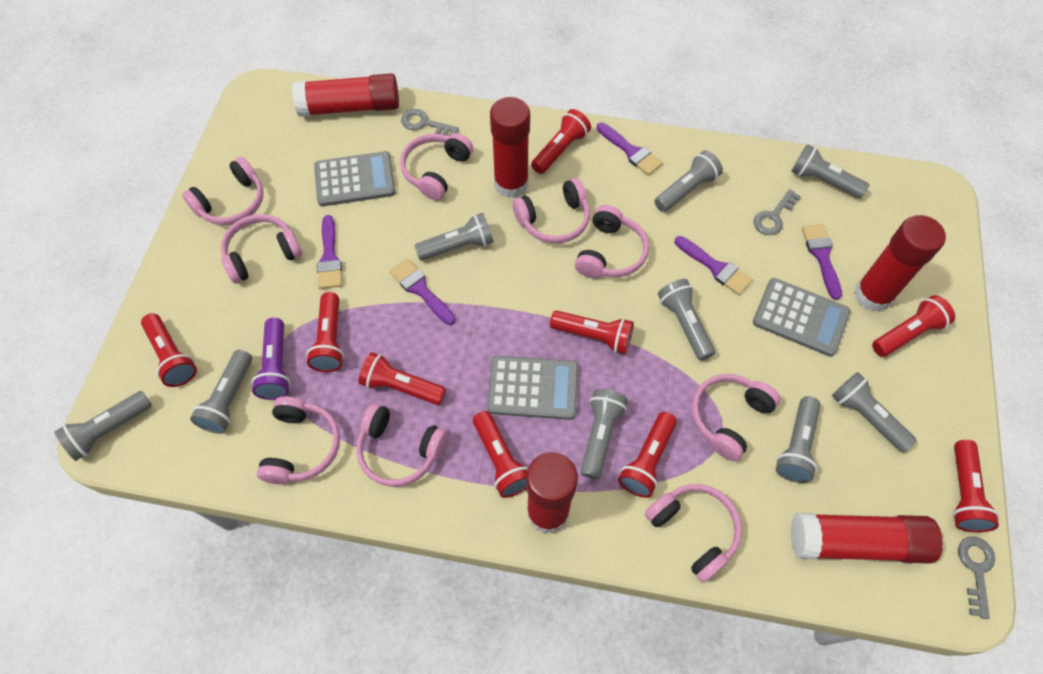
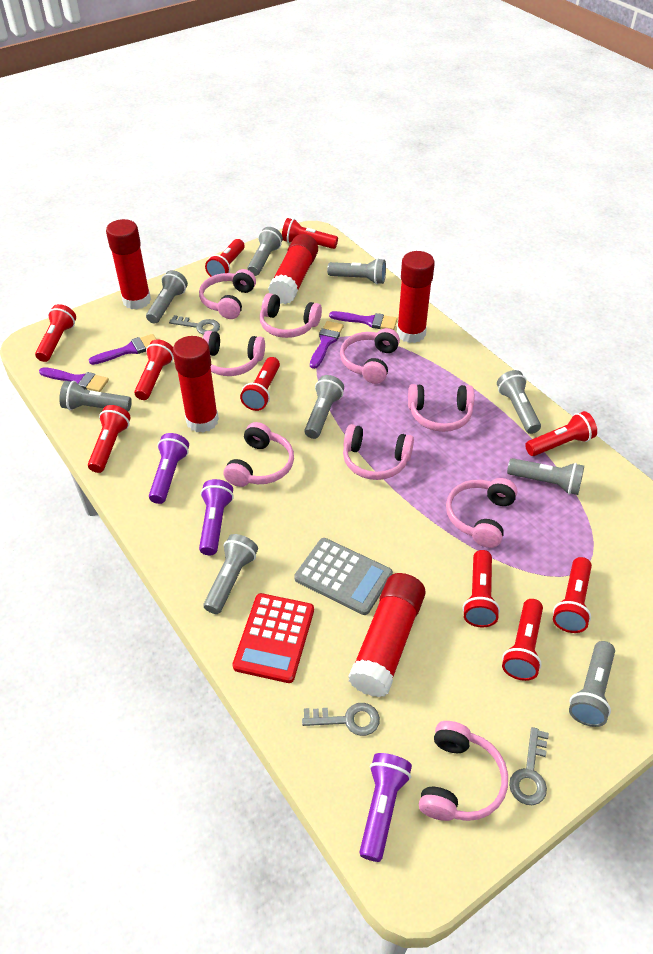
grey calculator: [314,151,395,206] [487,356,578,420] [753,278,851,357] = 3 -> [294,538,393,615] = 1
purple brush: [317,215,342,289] [390,259,456,325] [596,122,663,176] [675,236,752,295] [802,224,842,300] = 5 -> [39,367,109,392] [89,334,156,365] [310,321,344,369] [329,311,397,330] = 4
purple flashlight: [251,318,291,400] = 1 -> [149,433,189,504] [199,479,234,555] [360,753,412,862] = 3
red calculator: none = 0 -> [232,593,314,683] = 1
red flashlight: [141,313,197,387] [306,292,344,372] [358,352,446,405] [473,411,528,498] [531,109,591,174] [550,310,634,354] [618,412,677,498] [872,295,955,357] [952,440,999,532] = 9 -> [35,304,76,362] [88,405,131,473] [134,339,174,400] [205,239,245,277] [240,357,280,411] [282,218,338,249] [462,550,500,628] [502,599,543,681] [525,411,597,456] [553,557,592,633] = 10

